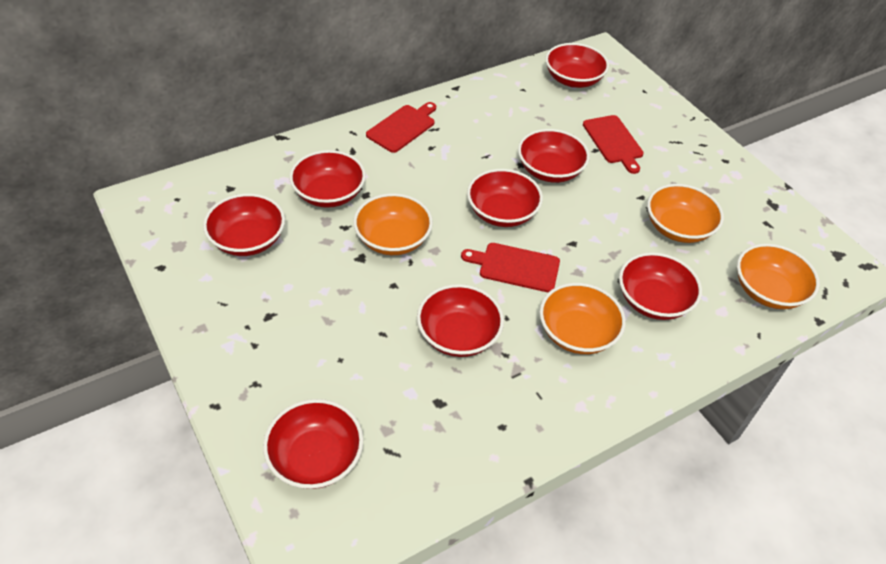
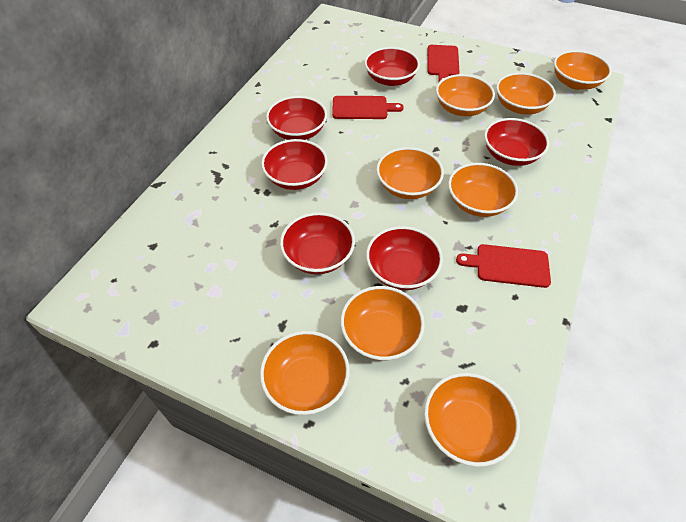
orange bowl: [353,193,433,255] [540,283,626,354] [647,184,724,243] [737,243,820,309] = 4 -> [260,331,350,415] [340,286,425,360] [376,147,444,199] [424,373,520,467] [436,74,495,116] [448,163,518,217] [496,73,556,114] [554,50,612,90] = 8
red bowl: [203,193,285,256] [263,399,363,489] [289,150,366,208] [417,284,504,357] [467,169,543,227] [518,129,590,183] [545,43,609,88] [619,252,702,320] = 8 -> [261,139,328,190] [266,96,327,140] [280,212,355,274] [364,47,420,86] [366,226,443,290] [484,118,549,166] = 6

